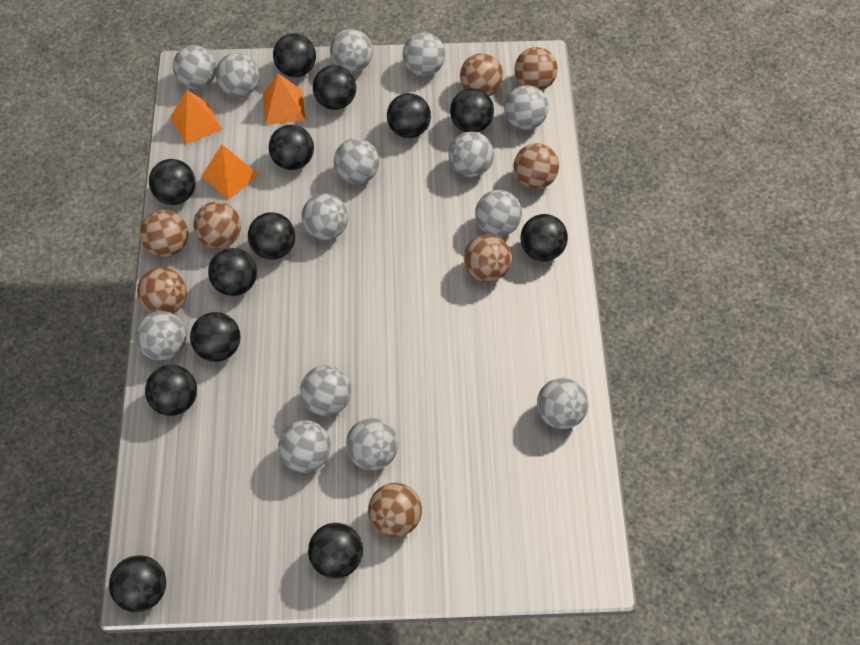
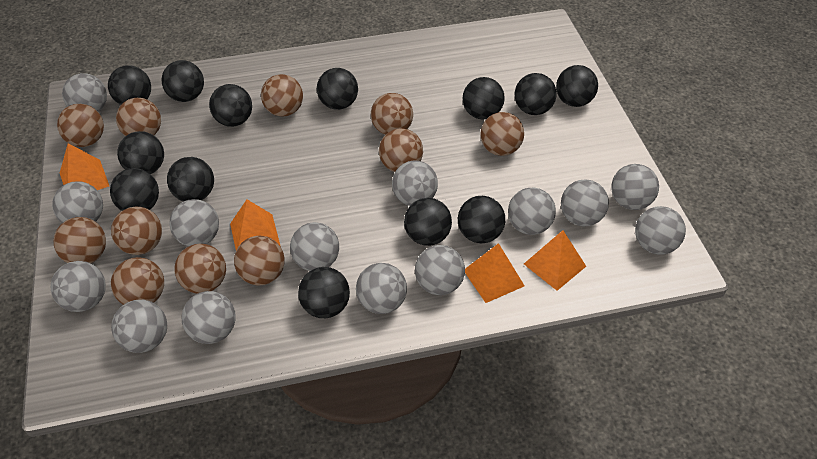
brown ball: [137,267,187,314] [140,210,188,257] [193,202,241,249] [368,483,422,537] [460,53,503,96] [464,234,512,282] [513,143,559,189] [514,47,558,90] = 8 -> [53,217,106,263] [57,104,104,147] [111,207,162,255] [111,257,164,305] [116,98,161,136] [174,244,226,294] [234,236,285,286] [261,74,303,117] [371,93,413,135] [379,128,423,172] [480,112,524,156] = 11
orange pyramid: [170,90,222,145] [201,144,259,200] [263,74,306,125] = 3 -> [60,143,109,190] [230,199,280,250] [465,243,525,303] [524,230,586,291] = 4

